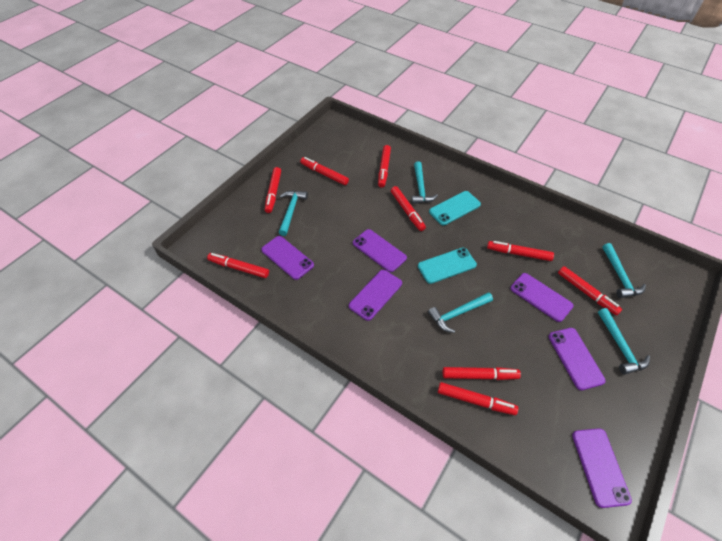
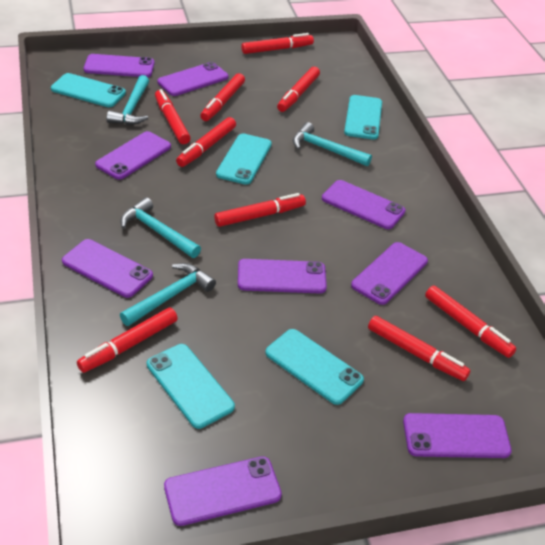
purple phone: [261,236,314,280] [349,270,402,321] [353,229,407,272] [510,273,573,322] [549,328,606,391] [572,428,632,508] = 6 -> [62,239,153,298] [84,54,155,77] [95,131,171,180] [157,62,228,96] [164,456,282,526] [238,259,327,294] [322,180,406,229] [351,242,428,305] [403,413,512,458] = 9
turquoise hammer: [278,191,308,236] [411,162,438,204] [428,292,493,333] [598,308,650,375] [602,243,646,298] = 5 -> [107,75,149,125] [120,197,201,258] [120,263,216,326] [293,122,372,166] = 4
turquoise phone: [418,248,477,284] [429,191,481,225] = 2 -> [51,73,126,107] [147,344,235,429] [216,134,272,185] [265,329,364,405] [344,95,382,140] = 5

